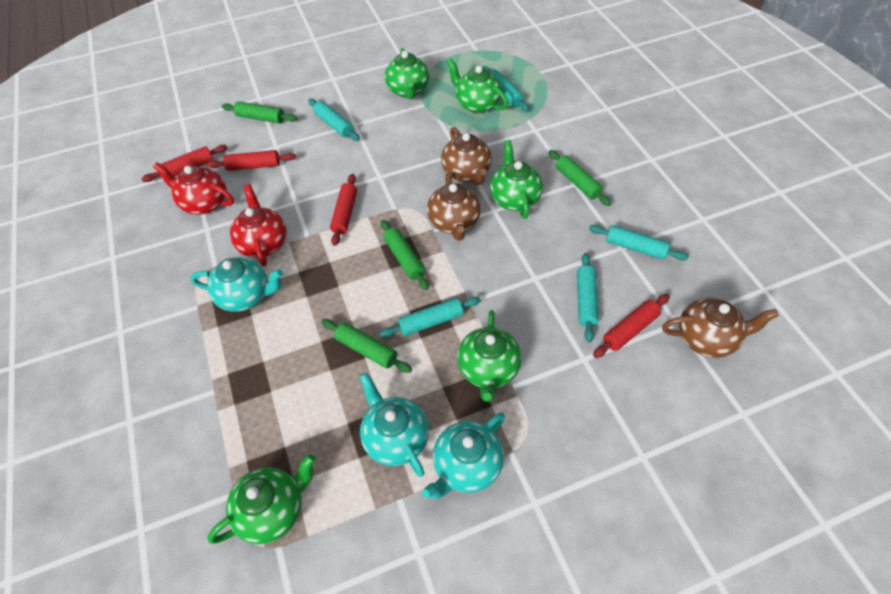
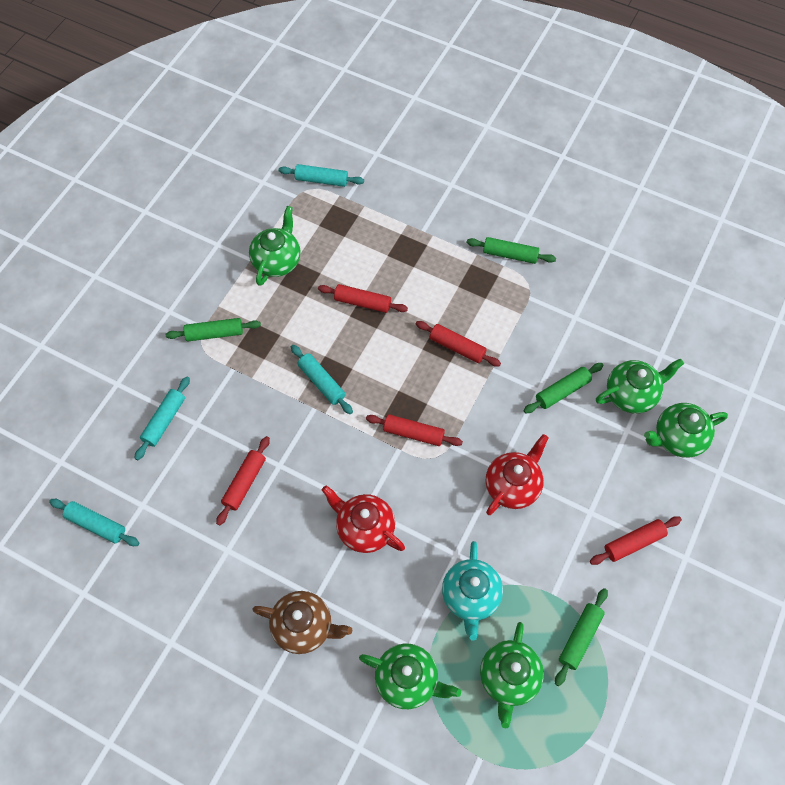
brown teapot: [427,173,481,241] [441,127,492,186] [662,298,779,358] = 3 -> [252,591,352,654] = 1
red rolling pin: [141,145,227,182] [207,150,296,171] [330,174,357,246] [593,294,670,358] = 4 -> [216,436,270,526] [318,284,408,313] [366,414,463,446] [416,321,501,367] [590,516,682,565] = 5
turquoise rolling pin: [308,98,360,141] [379,297,480,338] [482,66,529,111] [577,253,599,342] [589,225,689,261] = 5 -> [49,499,139,546] [135,376,190,460] [279,164,364,187] [291,345,353,414] = 4
turquoise teapot: [190,257,283,312] [360,373,429,477] [422,412,505,499] = 3 -> [442,541,503,641] = 1

